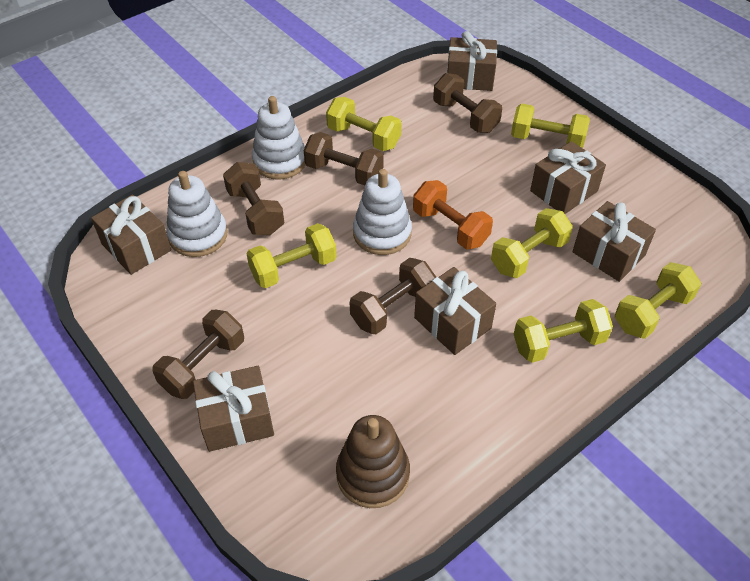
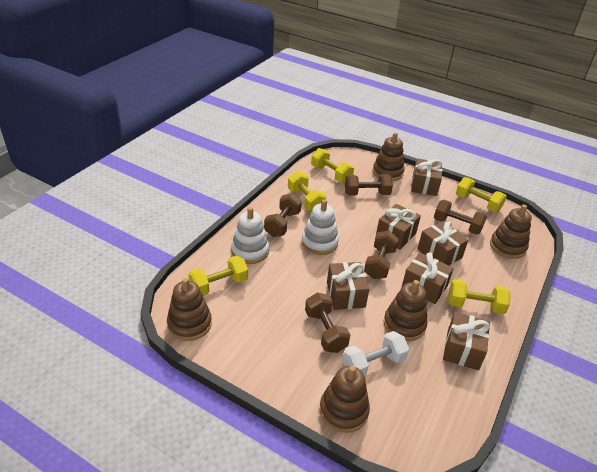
brown stacking toy: [336,415,410,508] = 1 -> [167,278,212,341] [320,366,370,433] [373,132,405,181] [383,280,428,341] [490,205,532,259] = 5
orange dumbbell: [413,180,493,250] = 1 -> none = 0
white dumbbell: none = 0 -> [342,331,409,376] = 1
white stacking toy: [166,171,227,257] [252,96,306,180] [353,169,412,255] = 3 -> [231,207,269,264] [302,199,339,255] = 2
yellow dumbbell: [247,223,337,288] [326,97,402,151] [491,208,573,278] [511,104,590,148] [514,299,613,363] [615,262,701,339] = 6 -> [188,256,248,296] [288,171,326,211] [311,148,354,183] [448,279,511,314] [456,177,507,212] = 5

